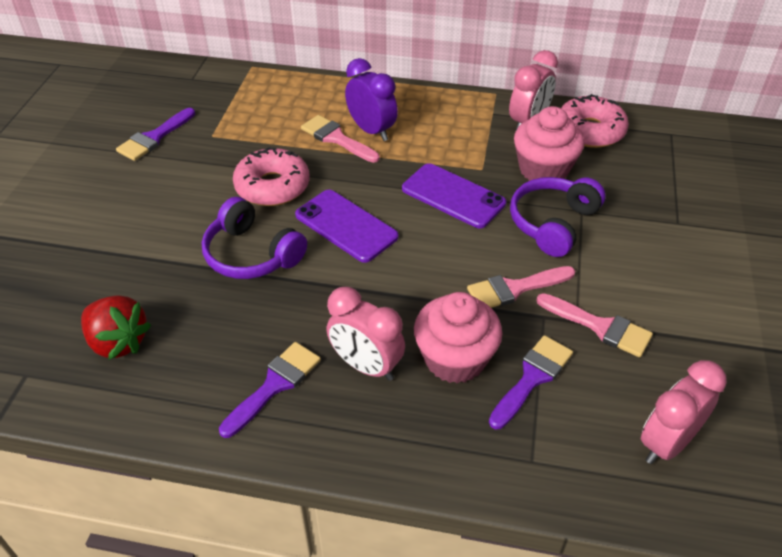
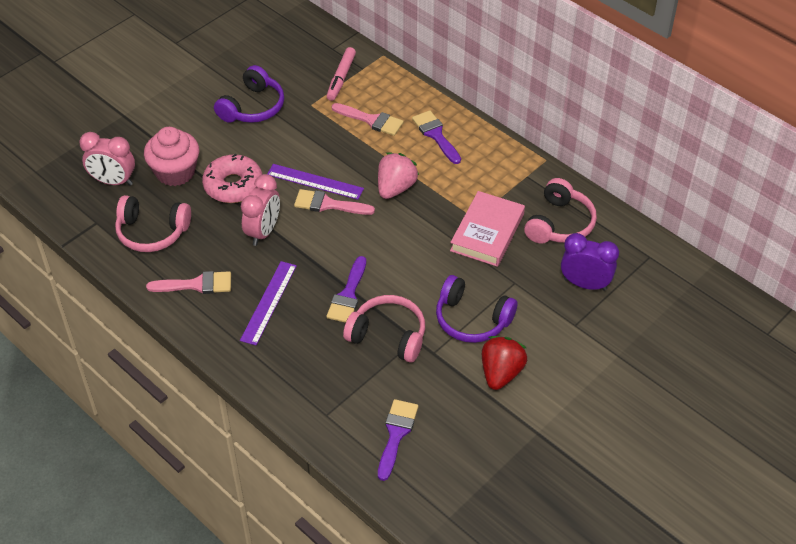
pink book: none = 0 -> [450,191,525,267] = 1
pink clock: [326,286,405,381] [509,50,558,132] [641,360,727,464] = 3 -> [79,132,135,186] [241,174,280,246] = 2
pink cupcake: [414,292,502,384] [514,106,584,181] = 2 -> [144,127,199,186] = 1
pink donut: [233,147,309,206] [561,94,629,148] = 2 -> [202,154,263,203] = 1
pink headphones: none = 0 -> [115,195,191,252] [343,295,425,363] [524,178,597,244] = 3
pink marker: none = 0 -> [327,47,356,101] = 1
pink strawberry: none = 0 -> [378,153,419,199] = 1
purple phone: [295,190,399,263] [402,163,506,228] = 2 -> none = 0
purple ruler: none = 0 -> [240,261,297,345] [267,164,364,200] = 2

